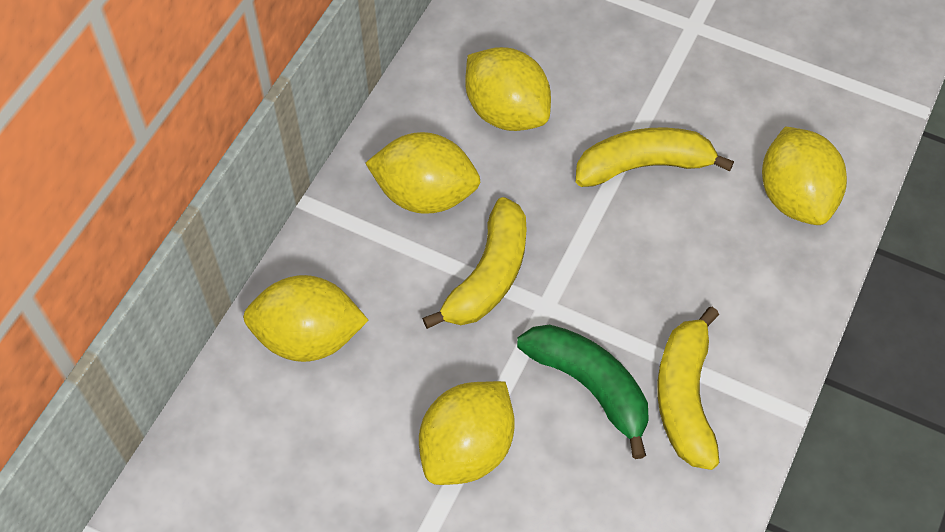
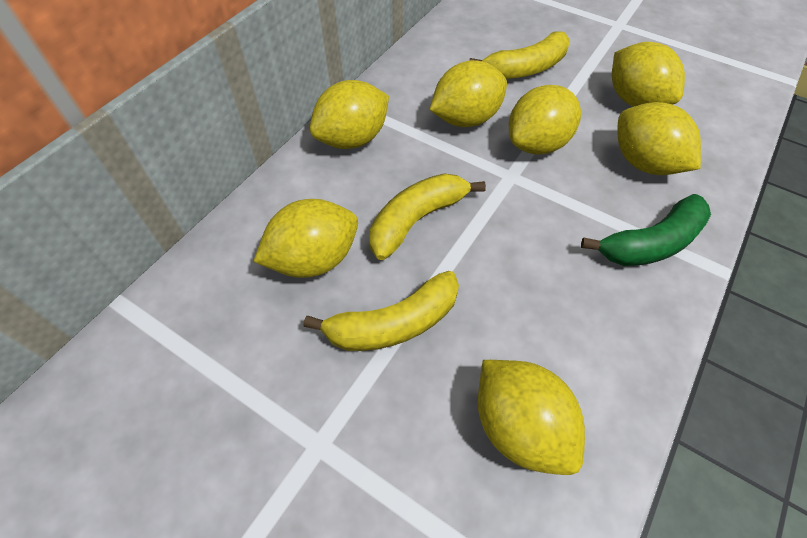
yellow lemon: [243,275,368,362] [365,132,480,214] [419,381,515,485] [465,47,551,131] [762,127,847,225] = 5 -> [253,199,358,278] [310,80,389,149] [430,60,507,127] [478,360,585,475] [509,85,581,155] [612,42,685,107] [617,102,701,175] = 7

